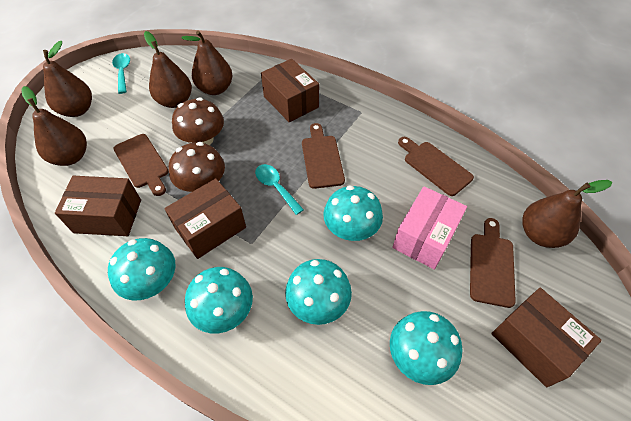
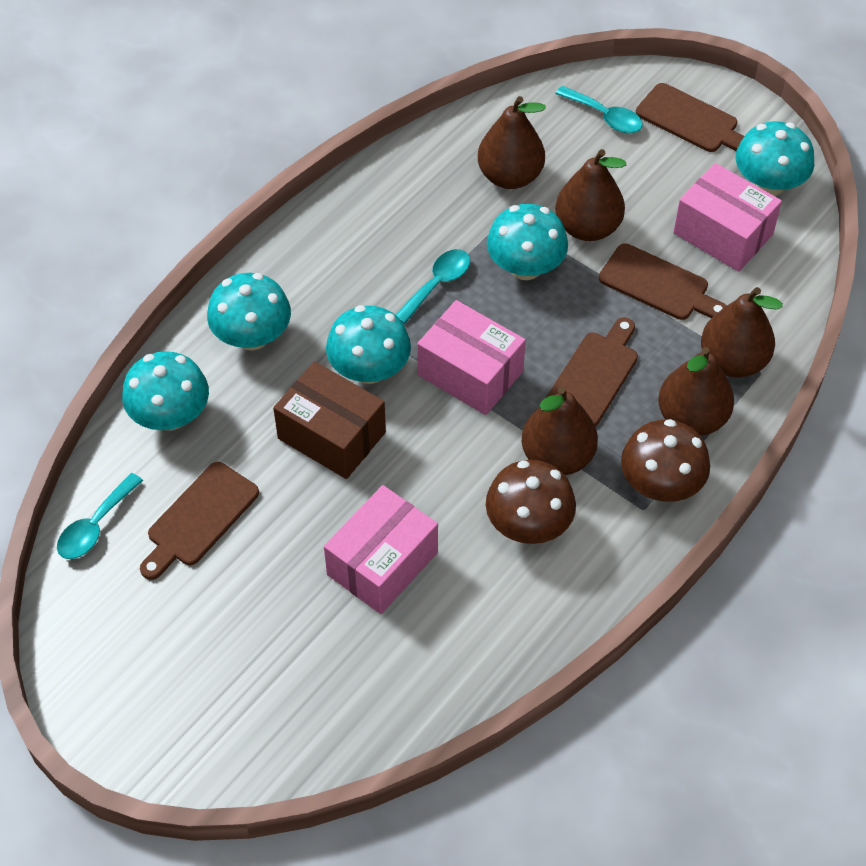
brown box: [55,176,141,236] [164,178,246,259] [261,59,319,123] [491,287,602,387] = 4 -> [273,361,386,479] = 1
pink box: [392,186,467,270] = 1 -> [324,485,438,614] [417,300,526,415] [673,163,782,272] = 3
turquoise spoon: [112,53,130,94] [255,164,304,215] = 2 -> [57,473,143,559] [395,249,470,324] [555,86,643,133] = 3

